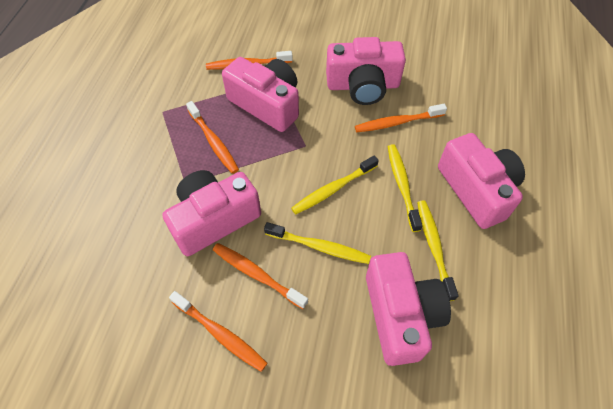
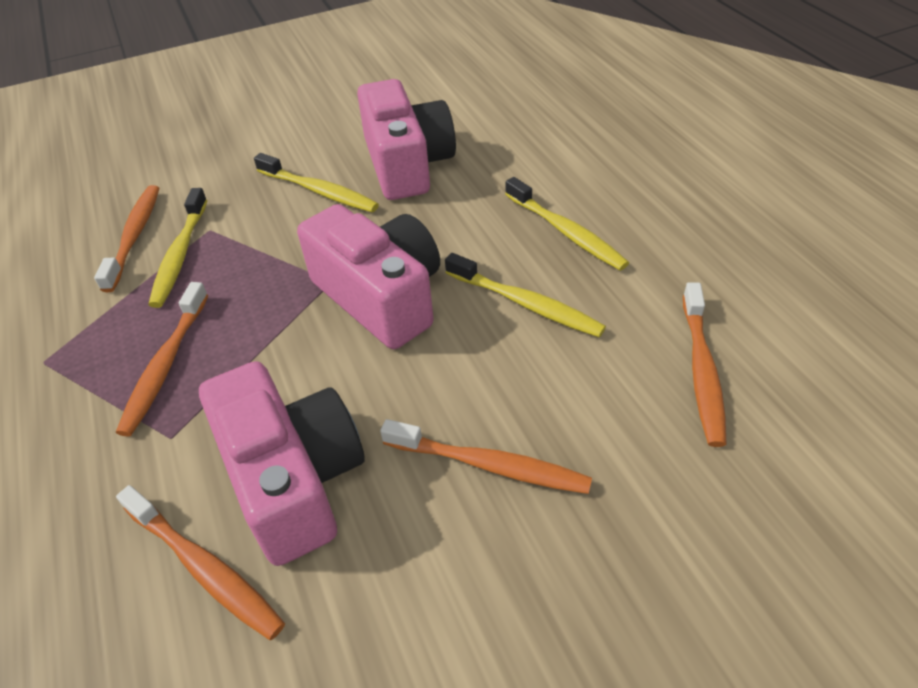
pink camera: [163,170,261,256] [222,57,299,132] [326,37,406,105] [366,252,451,366] [438,133,525,229] = 5 -> [199,361,365,566] [297,204,440,349] [357,79,456,200] = 3

